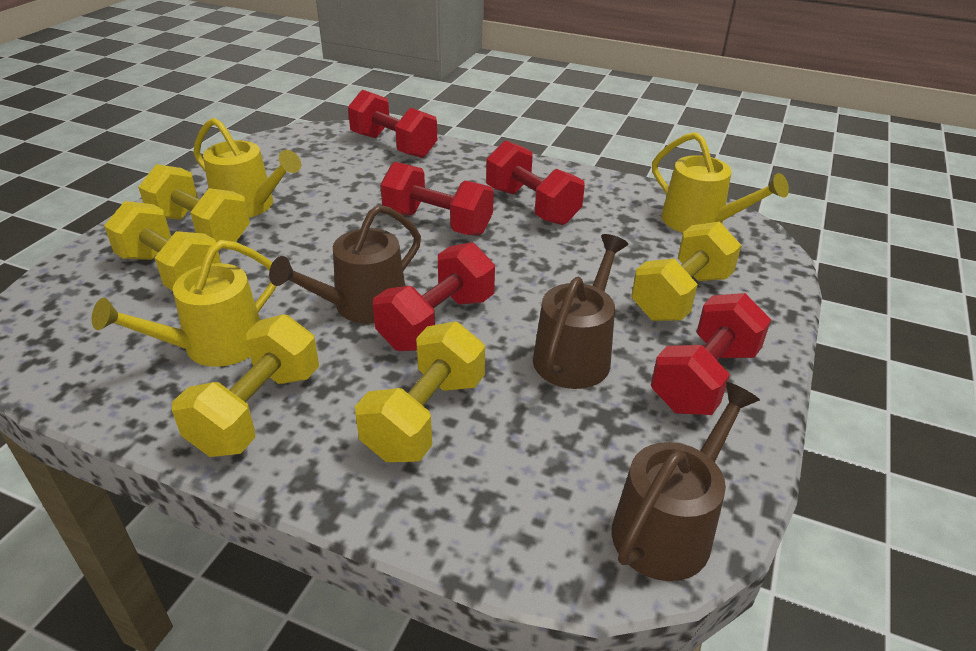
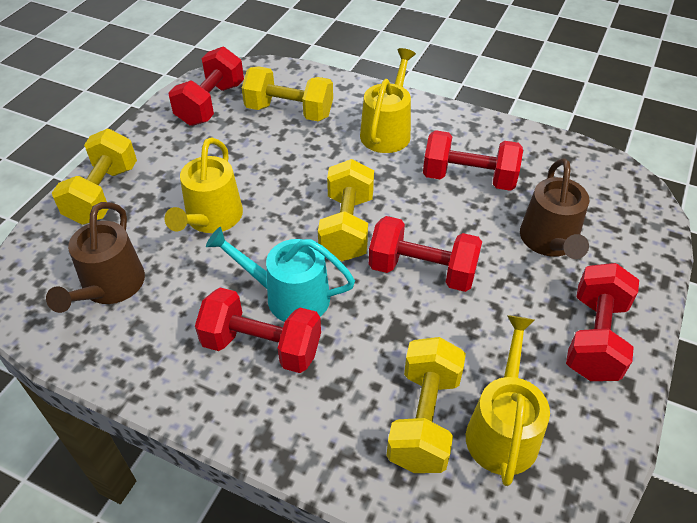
brown watering can: [269,205,421,324] [533,234,628,389] [612,382,760,581] = 3 -> [46,202,145,313] [520,158,589,259] = 2
turquoise watering can: none = 0 -> [206,227,355,322] = 1
yellow dumbbell: [104,201,221,291] [138,164,250,242] [172,314,319,457] [355,321,485,462] [631,222,742,321] = 5 -> [52,129,137,225] [242,66,333,121] [318,159,374,261] [387,337,466,473] = 4

